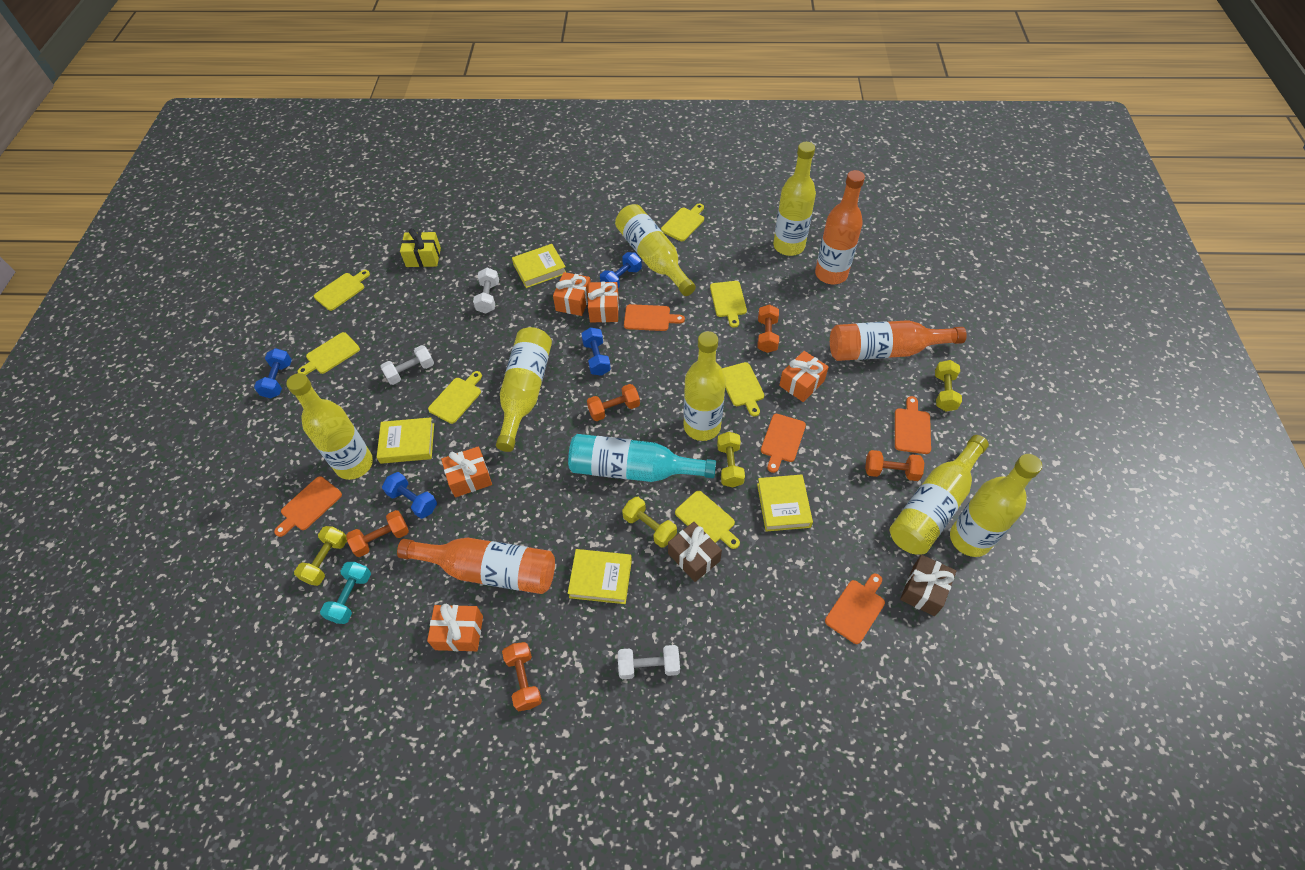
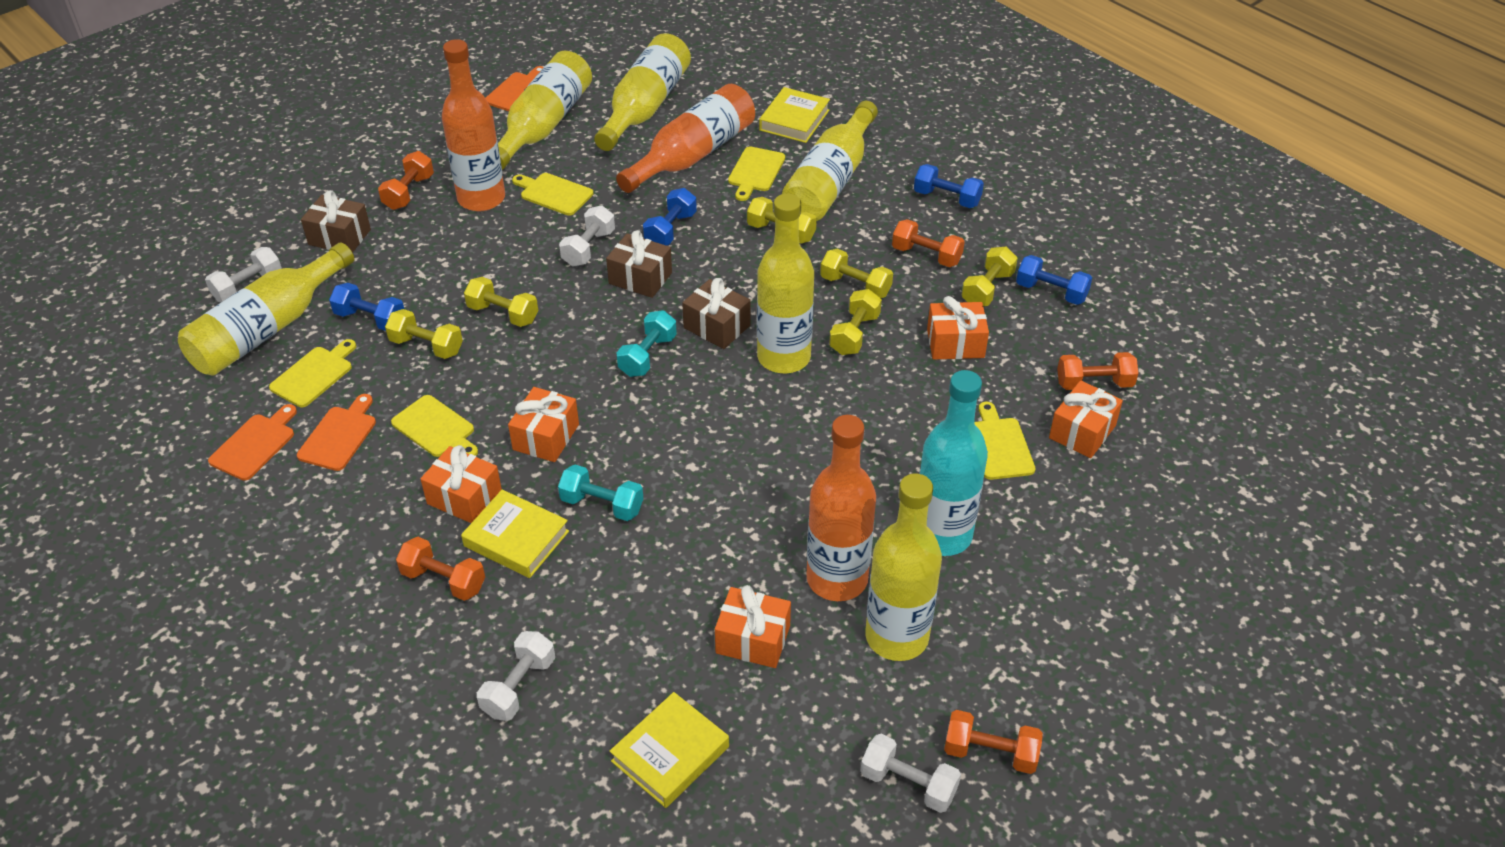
brown gift: [668,522,722,582] [900,555,956,616] = 2 -> [301,190,371,253] [606,230,672,298] [682,278,750,349] = 3
orange cutting board: [274,476,342,537] [624,304,685,331] [761,414,806,473] [825,574,885,644] [895,396,931,454] = 5 -> [208,404,297,480] [297,394,376,471] [486,66,544,111] = 3
turquoise dumbbell: [320,562,371,624] = 1 -> [558,465,643,521] [616,310,677,377] = 2
white dumbbell: [380,345,434,385] [473,268,499,314] [618,645,680,679] = 3 -> [205,247,282,302] [477,631,555,721] [559,206,615,266] [860,734,961,813] = 4
yellow book: [376,417,434,464] [512,244,566,288] [568,549,632,604] [757,474,813,532] = 4 -> [461,489,569,578] [610,692,729,808] [759,87,830,143] = 3
yellow bottle: [286,373,373,480] [496,327,552,452] [615,204,696,296] [684,331,726,441] [773,142,816,256] [889,435,989,555] [950,454,1042,557] = 7 -> [178,243,354,376] [498,51,592,170] [594,33,691,151] [757,194,814,373] [782,101,878,221] [865,473,942,661] = 6
yellow cutting board: [298,332,360,375] [314,270,370,311] [428,371,482,424] [661,203,704,241] [675,491,740,549] [710,281,747,328] [722,362,764,416] = 7 -> [269,339,356,407] [391,395,478,457] [512,173,593,216] [728,147,785,201] [975,402,1035,480] = 5
yellow dumbbell: [294,526,347,586] [622,497,677,548] [717,432,745,488] [935,360,962,411] = 4 -> [385,309,463,359] [464,277,538,327] [747,197,817,244] [820,249,893,298] [829,289,882,355] [962,247,1018,306] = 6
yellow gift: [400,228,441,267] = 1 -> none = 0

